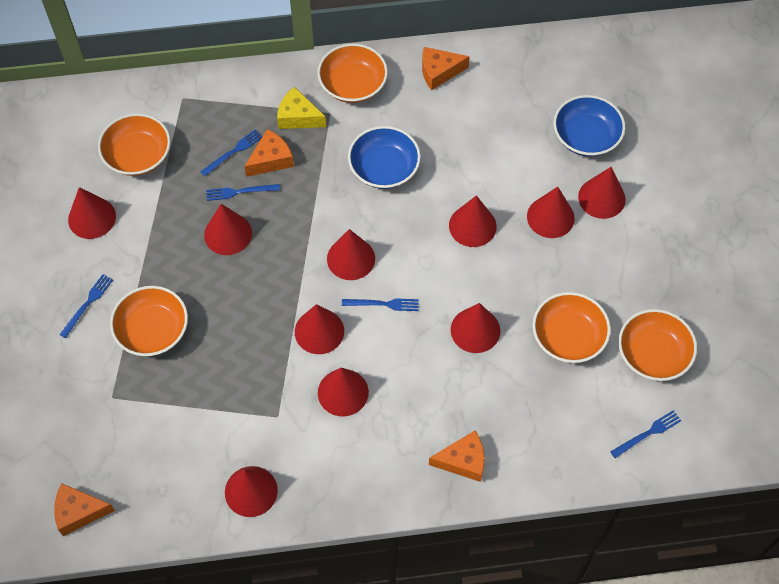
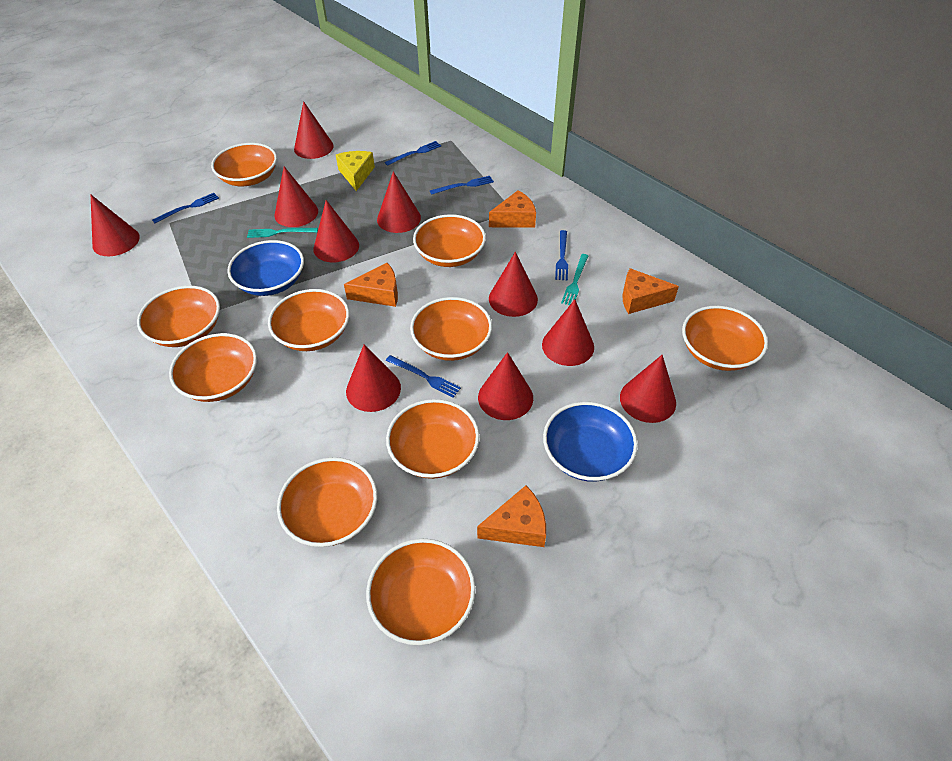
orange bowl: [98,113,171,176] [110,286,188,356] [317,43,388,103] [533,292,611,363] [618,309,697,381] = 5 -> [137,286,220,347] [169,333,257,402] [211,143,277,186] [268,289,349,351] [277,457,377,547] [366,539,475,645] [386,399,479,479] [410,297,492,361] [413,214,486,267] [682,306,768,371] = 10
turquoise fork: none = 0 -> [247,228,318,238] [561,254,588,305] = 2

